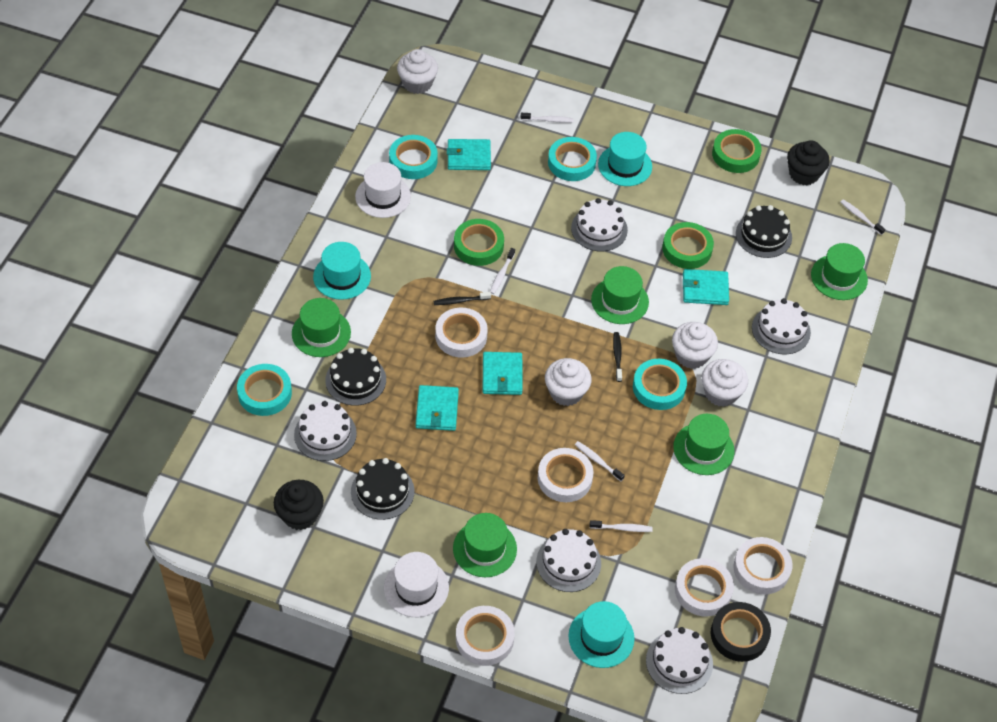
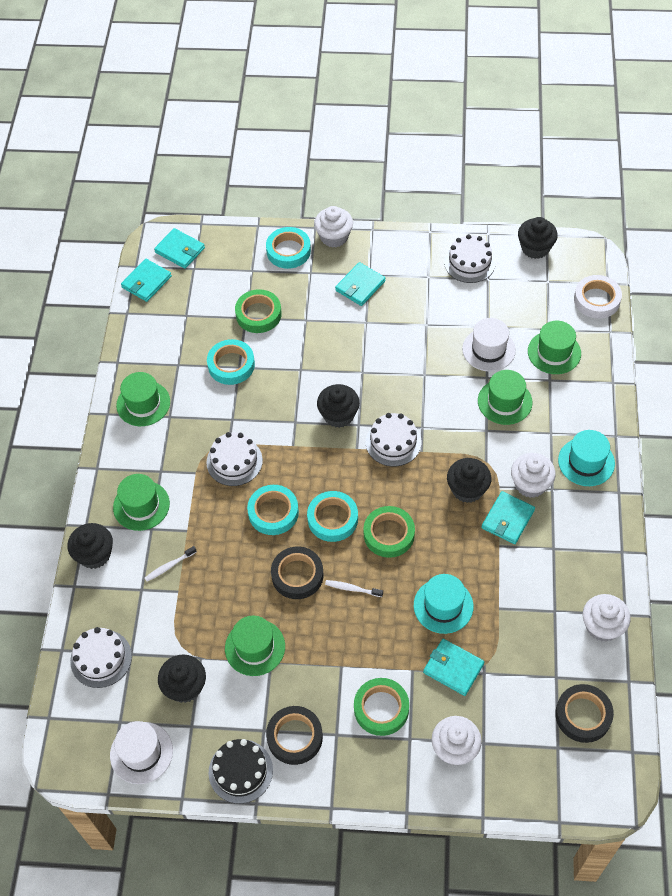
black cake: [325,348,386,406] [351,458,414,520] [736,205,792,258] = 3 -> [209,739,273,804] = 1
black cupcake: [274,480,324,530] [787,140,830,185] = 2 -> [67,523,113,569] [158,654,206,703] [317,384,360,428] [447,458,491,503] [518,217,558,259] = 5
black tape: [711,602,771,662] = 1 -> [266,706,323,765] [271,547,323,599] [555,684,614,743] = 3
black toothbrush: [433,292,491,305] [613,332,622,382] = 2 -> none = 0
turquoise hat: [313,242,371,300] [568,601,635,668] [598,132,652,186] = 3 -> [414,574,474,634] [558,430,615,486] = 2
turquoise wallet: [416,385,459,431] [447,139,491,170] [483,352,523,395] [683,269,729,305] = 4 -> [121,259,172,302] [154,228,205,269] [335,262,385,306] [423,639,484,696] [482,491,535,544] = 5
white cake: [294,401,357,461] [536,529,601,592] [571,198,628,251] [646,627,713,694] [752,298,811,354] = 5 -> [70,627,132,688] [206,432,263,486] [366,413,422,466] [444,234,496,283] = 4
white tape: [435,308,488,358] [456,606,515,666] [538,448,593,502] [675,558,734,616] [734,537,792,594] = 5 -> [574,275,622,319] = 1
white toothbrush: [490,248,515,294] [520,113,574,123] [575,441,625,481] [590,520,653,532] [840,200,885,235] = 5 -> [145,546,197,581] [325,580,383,597] = 2

